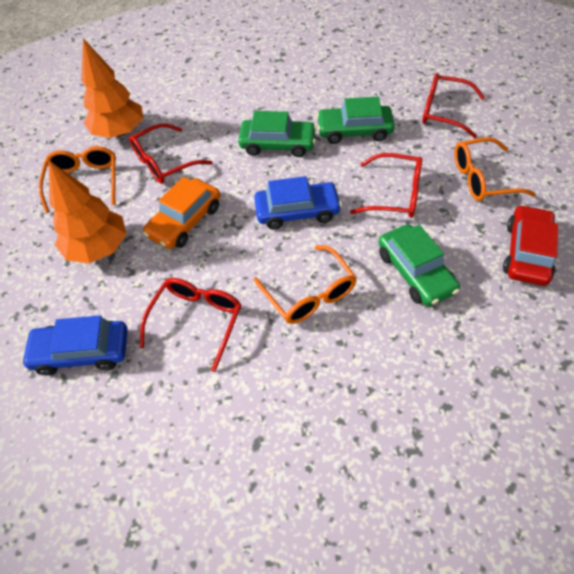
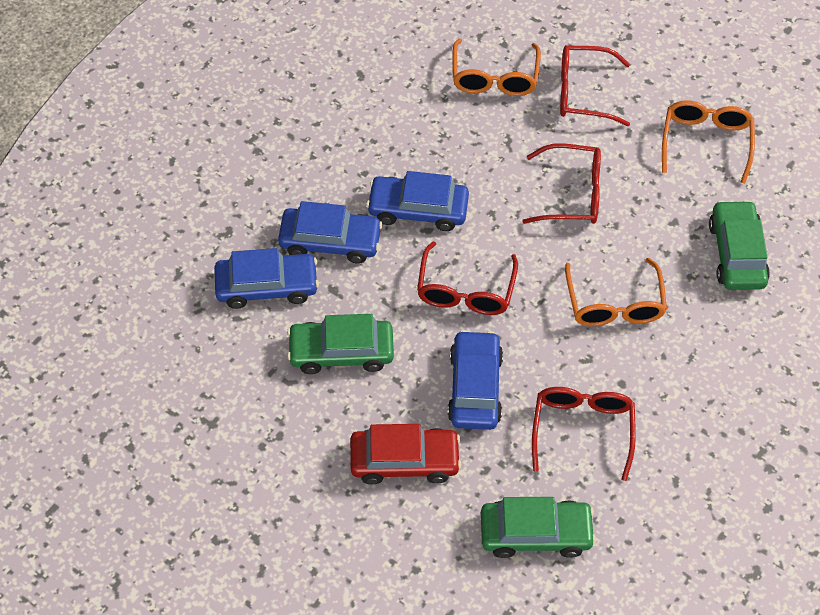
blue car: [21,315,128,376] [254,176,342,229] = 2 -> [214,248,319,309] [278,201,383,264] [366,171,469,231] [447,330,503,430] = 4
orange car: [143,177,220,249] = 1 -> none = 0
orange tree: [49,161,126,263] [81,38,143,138] = 2 -> none = 0

